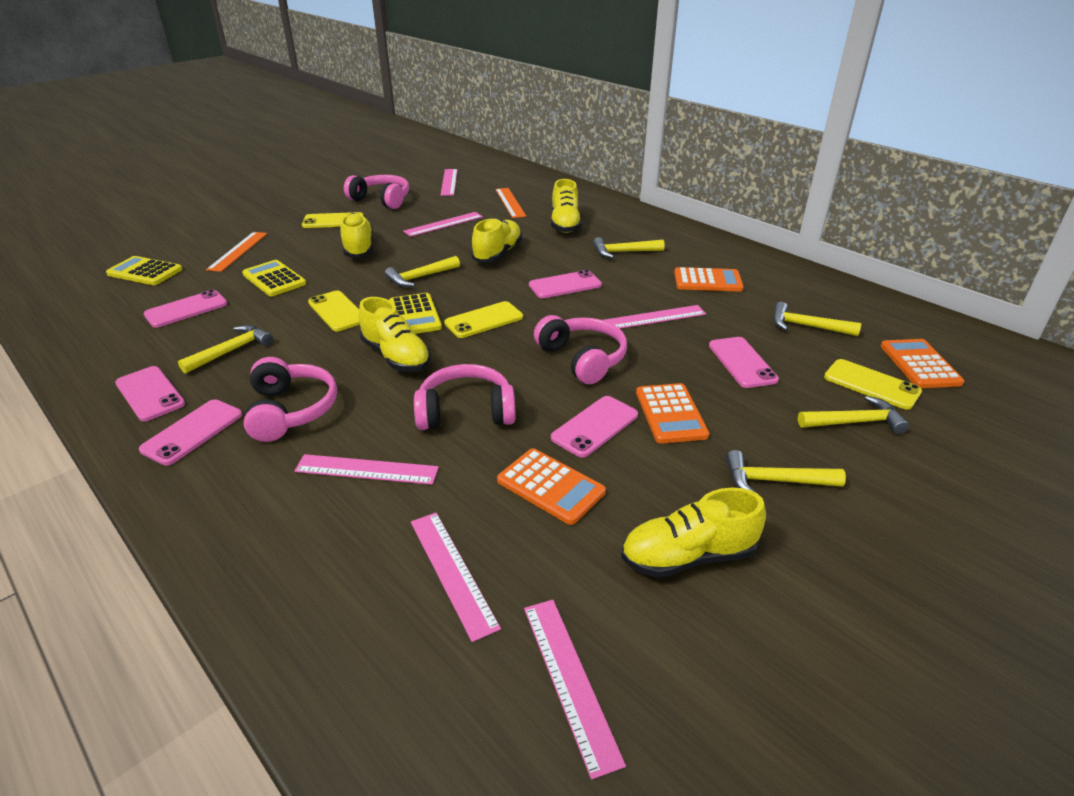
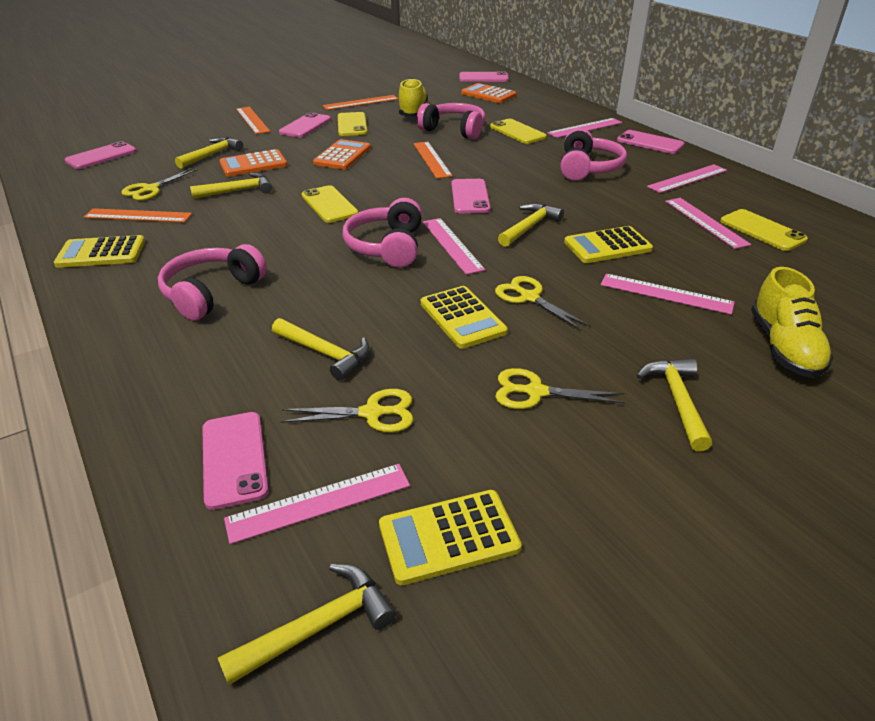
orange calculator: [497,448,606,525] [636,383,709,444] [674,267,744,292] [881,339,964,388] = 4 -> [219,149,288,176] [313,139,371,169] [461,83,516,103] = 3
orange ruler: [206,232,267,272] [496,188,526,218] = 2 -> [84,208,192,223] [236,107,270,134] [323,95,398,110] [413,142,453,179] = 4
yellow calculator: [106,256,183,285] [242,260,306,296] [389,293,442,334] = 3 -> [54,235,145,268] [379,490,522,585] [421,286,508,349] [564,226,653,263] = 4
yellow scissors: none = 0 -> [121,168,198,201] [281,389,413,433] [495,276,590,330] [495,368,626,409] = 4
yellow shoe: [340,213,373,258] [359,297,431,372] [471,218,522,263] [551,179,582,233] [621,488,766,578] = 5 -> [399,78,428,117] [751,267,834,378] = 2

